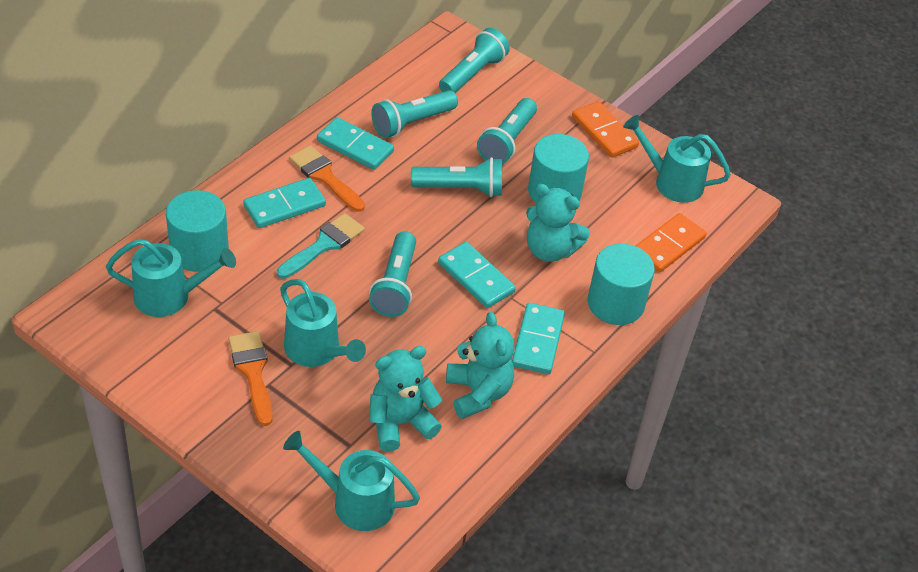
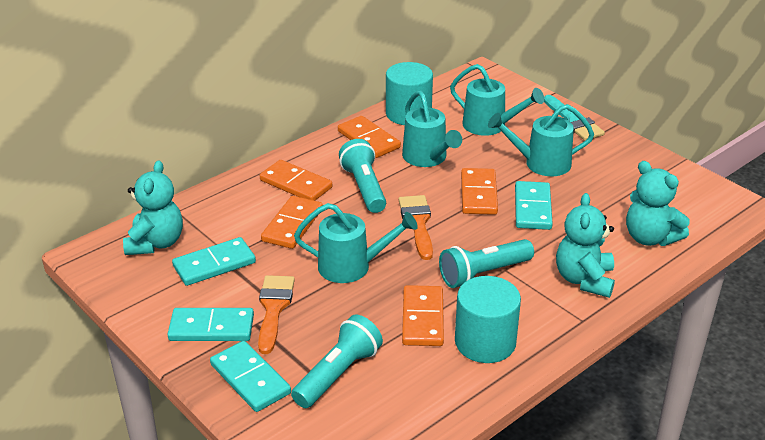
orange domino: [572,101,639,158] [636,213,707,273] = 2 -> [260,160,332,201] [261,196,323,249] [338,116,401,158] [402,285,444,346] [461,168,498,215] = 5
turquoise cylinder: [166,190,229,272] [528,134,589,203] [587,244,655,325] = 3 -> [386,62,433,125] [455,276,521,363] = 2
turquoise flashlight: [369,231,416,317] [371,90,458,138] [411,157,502,197] [439,28,510,93] [477,98,537,164] = 5 -> [291,315,383,408] [339,139,386,213] [439,239,534,288] = 3

